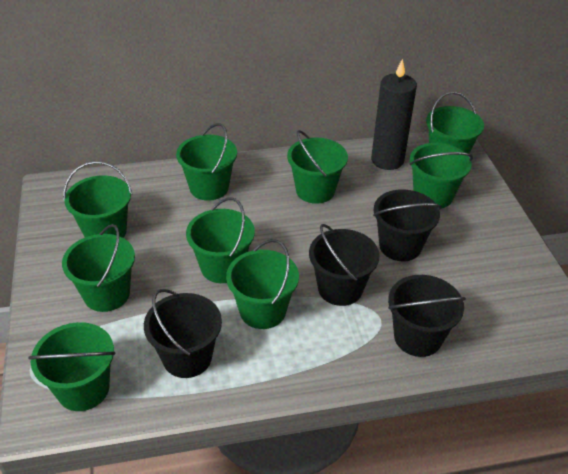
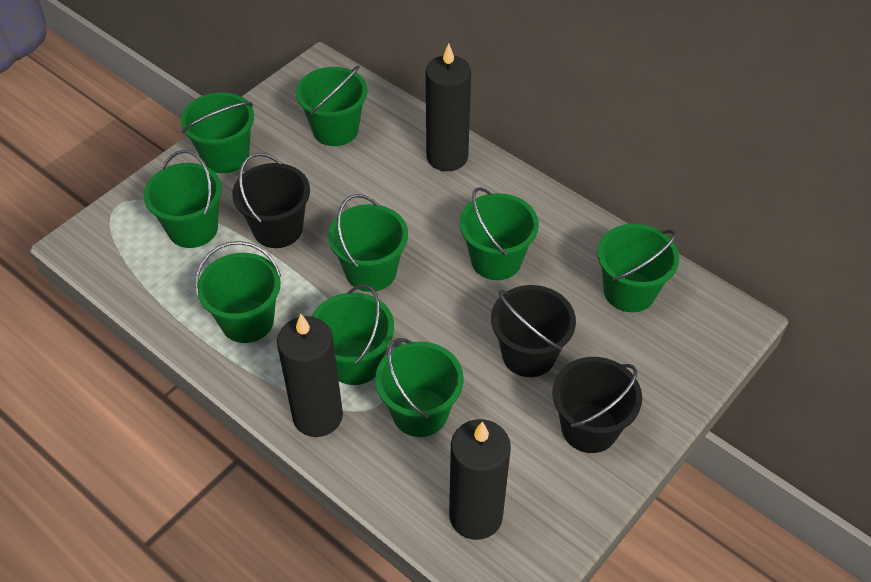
black bucket: [144,289,222,378] [309,224,380,306] [373,189,441,261] [388,275,466,357] = 4 -> [232,153,310,248] [491,285,576,377] [552,357,642,453] = 3
black candle: [371,59,417,170] = 1 -> [277,314,343,437] [426,43,471,171] [449,419,511,540] = 3

